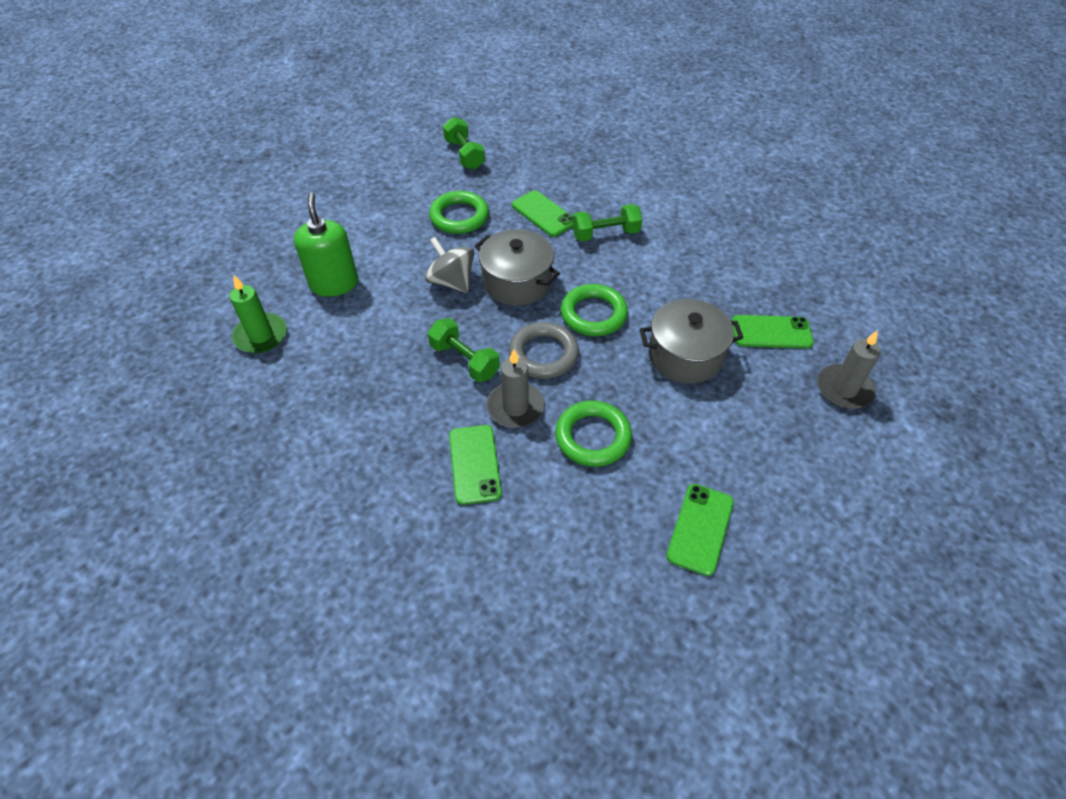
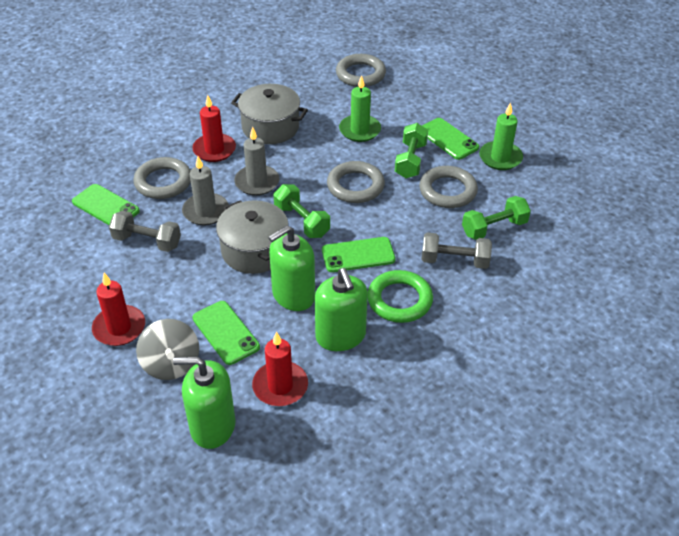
green candle: [230,275,287,353] = 1 -> [339,75,381,142] [479,102,523,170] = 2
green ring: [429,191,489,234] [555,400,632,467] [561,284,628,336] = 3 -> [368,270,433,323] = 1
green soap dispenser: [294,192,358,297] = 1 -> [173,357,236,449] [269,225,315,311] [315,268,368,351] = 3
grey dumbbell: none = 0 -> [109,210,181,252] [421,232,492,269] = 2
grey ring: [509,322,579,379] = 1 -> [133,157,191,199] [327,161,385,203] [336,54,386,87] [419,166,478,208] = 4
red candle: none = 0 -> [92,273,145,346] [192,95,236,162] [252,332,308,406] = 3

